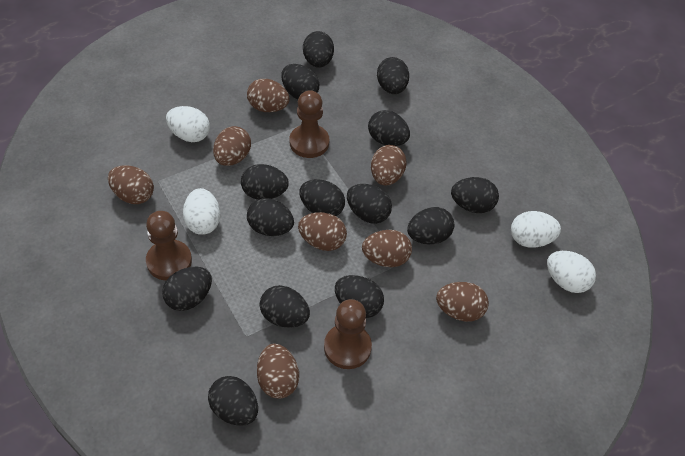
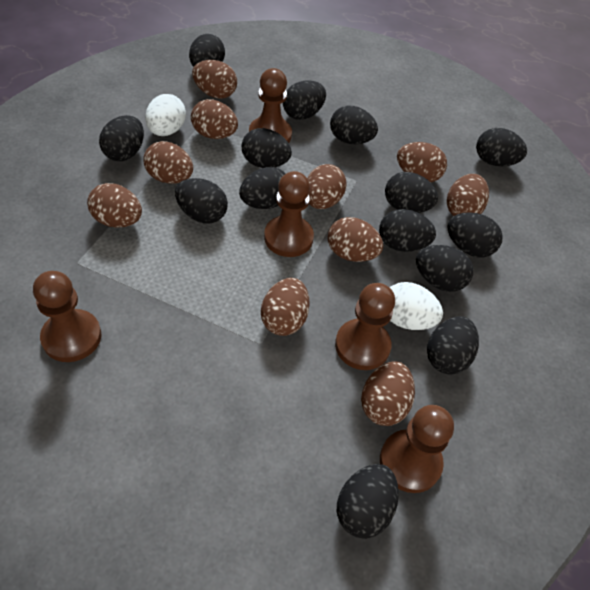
brown egg: [108,165,154,204] [213,126,251,166] [247,79,290,112] [257,343,299,399] [298,212,347,251] [362,230,412,267] [371,145,406,186] [436,282,489,322] = 8 -> [87,183,142,228] [143,141,193,184] [191,99,238,139] [192,60,237,99] [261,278,310,336] [307,164,347,209] [328,217,383,262] [361,361,415,426] [397,142,447,182] [447,174,489,216] = 10
brown pawn: [146,211,192,280] [289,90,329,158] [324,299,372,369] = 3 -> [33,271,101,362] [249,68,292,143] [264,171,314,257] [335,283,395,370] [380,405,454,493] = 5
white egg: [166,106,210,142] [183,188,221,235] [511,211,561,248] [547,251,596,293] = 4 -> [145,94,186,136] [390,282,443,330] = 2

